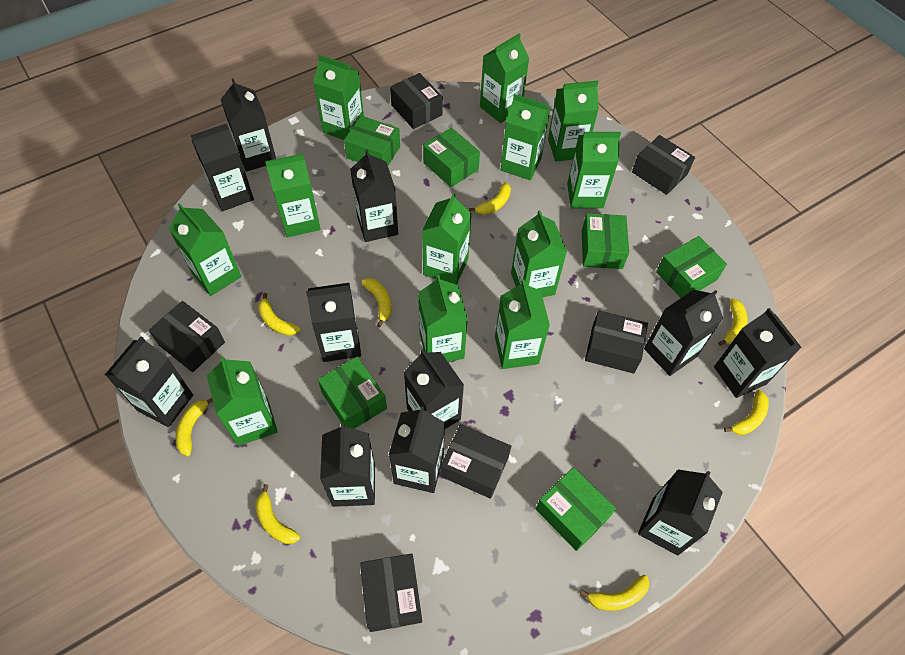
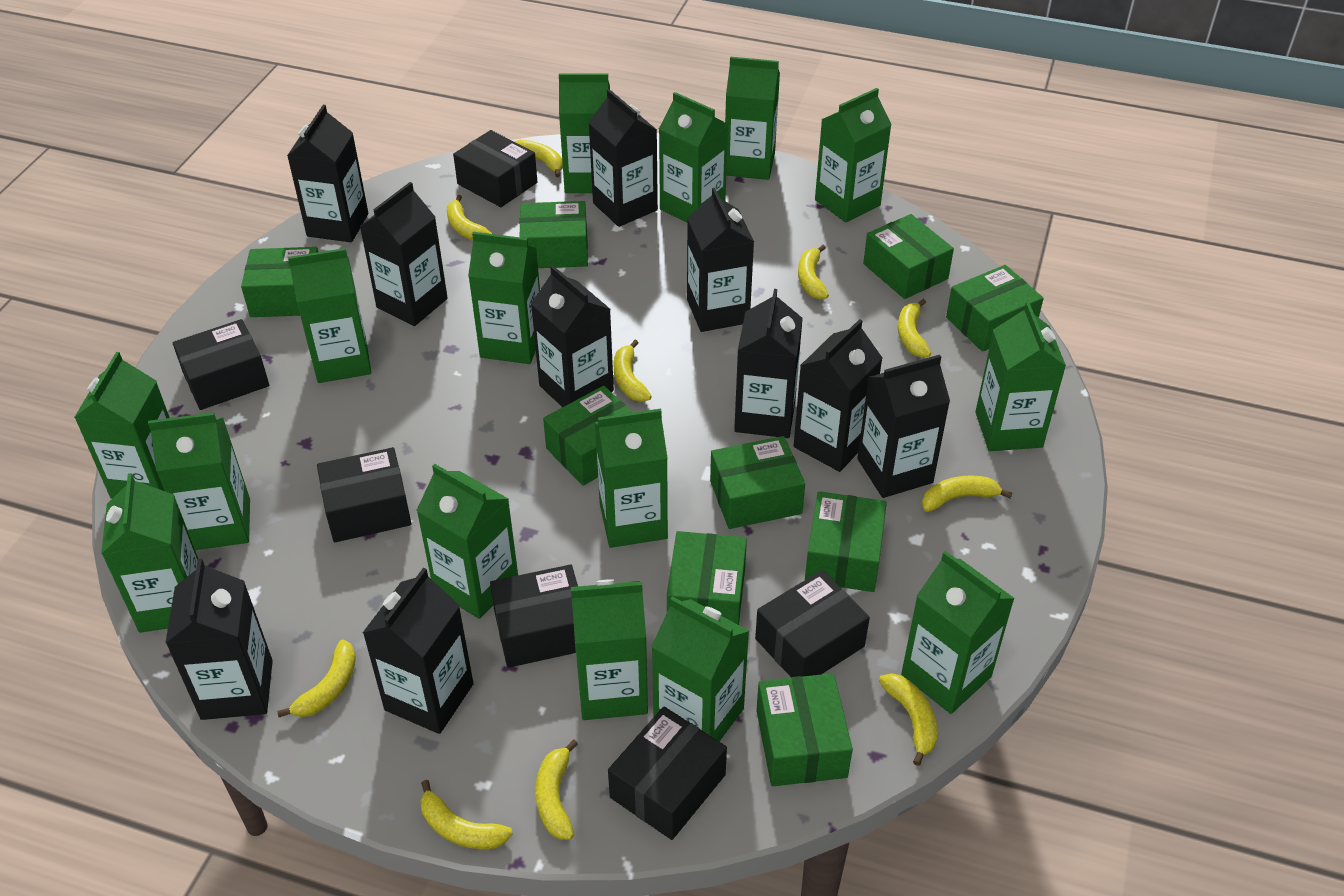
black carton: [105,336,193,427] [190,123,254,211] [220,79,276,172] [306,283,361,362] [320,423,375,507] [350,149,398,242] [389,406,445,493] [404,349,464,429] [638,470,723,556] [644,290,723,376] [714,308,802,398] = 11 -> [165,558,273,720] [287,105,368,242] [360,182,448,326] [363,568,474,734] [531,266,614,407] [588,89,658,227] [687,188,754,332] [734,289,803,438] [794,319,882,472] [857,355,950,498] = 10
green box: [318,357,387,429] [344,116,400,165] [423,128,480,187] [536,467,616,551] [582,213,629,269] [656,236,727,298] = 6 -> [241,247,318,317] [520,201,588,268] [543,386,633,486] [667,531,747,625] [710,436,805,529] [756,673,853,786] [805,491,887,592] [863,214,954,299] [946,265,1044,352] = 9
green carton: [169,203,241,296] [207,356,278,446] [265,154,321,237] [313,55,364,140] [418,275,468,362] [422,193,472,285] [480,33,529,123] [495,280,550,369] [501,94,551,180] [511,210,567,297] [548,81,599,162] [567,132,621,209] = 12 -> [74,352,170,499] [101,473,198,633] [148,412,250,550] [288,248,371,383] [416,464,518,619] [468,232,540,364] [559,73,610,193] [571,579,648,720] [595,409,668,548] [651,596,749,742] [659,92,728,223] [725,57,780,180] [815,88,892,223] [901,551,1015,714] [975,302,1066,451] = 15
yellow banana: [176,398,213,456] [255,484,300,544] [258,293,300,336] [361,278,392,327] [469,182,511,215] [580,575,650,611] [718,298,748,346] [724,390,769,435] = 8 -> [277,640,356,717] [420,780,513,849] [447,195,492,240] [514,140,563,177] [535,739,578,839] [613,340,652,402] [798,245,829,299] [879,673,937,766] [898,299,931,357] [922,475,1012,512] = 10

